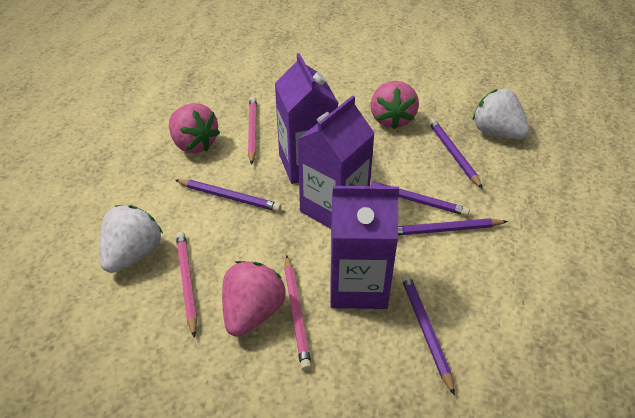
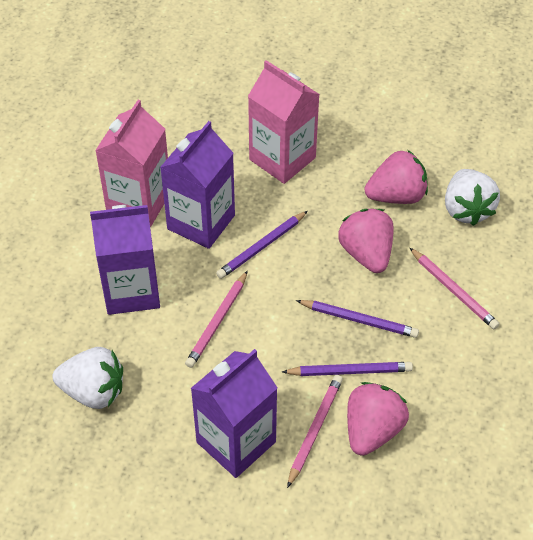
pink carton: none = 0 -> [95,100,168,227] [248,60,320,184] = 2
purple pencil: [175,179,281,212] [370,181,470,216] [398,218,508,236] [401,274,455,396] [429,119,483,189] = 5 -> [216,211,308,279] [282,362,413,376] [296,300,419,338] = 3

